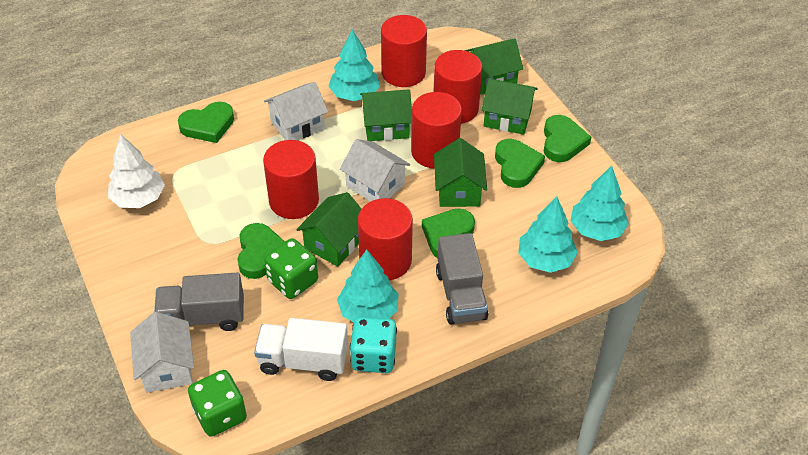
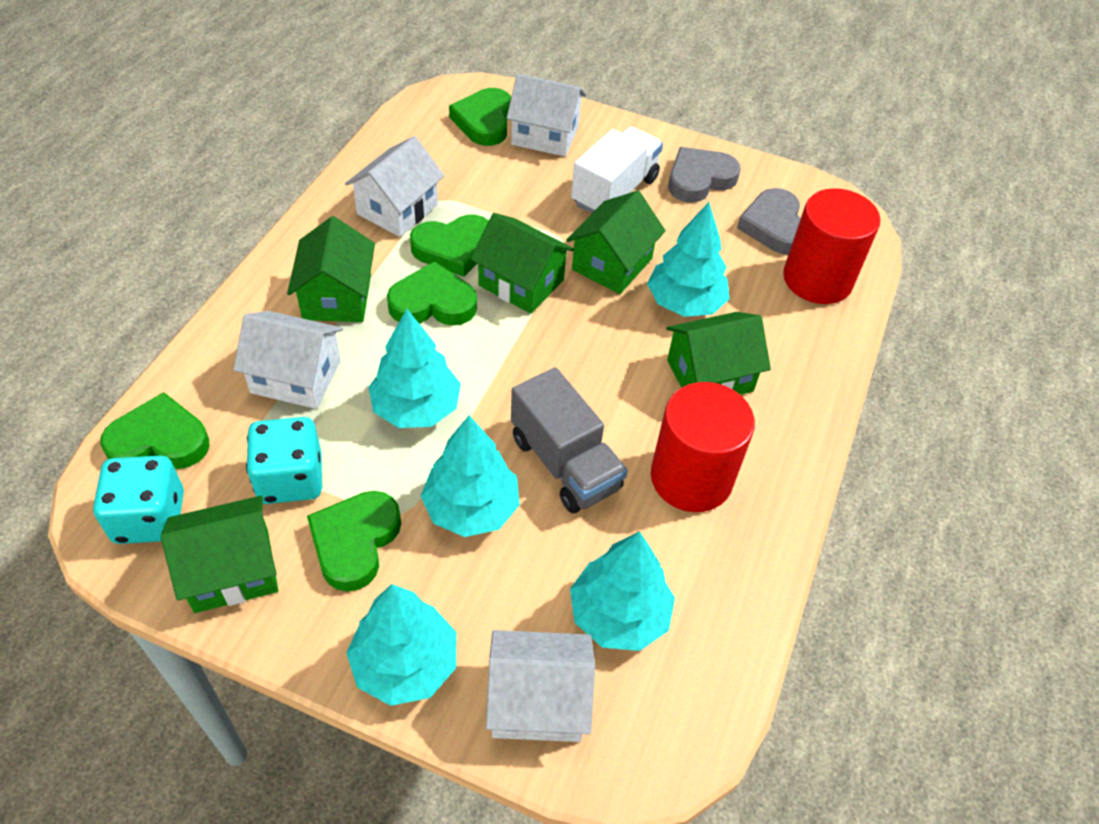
green dice: [188,370,247,436] [264,238,318,299] = 2 -> none = 0
grey heart: none = 0 -> [668,147,741,203] [737,188,801,255] = 2
grey truck: [154,272,244,331] [436,233,488,324] = 2 -> [511,367,628,513] = 1
red cylinder: [263,140,319,219] [358,198,413,280] [381,15,427,87] [411,92,462,168] [433,50,482,124] = 5 -> [651,382,755,512] [783,188,880,304] = 2
turquoise dice: [350,317,397,373] = 1 -> [93,456,184,544] [246,417,322,504] = 2
turquoise tree: [328,30,380,101] [337,249,399,322] [518,197,578,273] [571,166,629,241] = 4 -> [346,584,456,706] [368,309,461,428] [421,415,520,537] [570,531,675,651] [647,202,730,317] = 5
white house: [130,312,194,393] [264,82,328,140] [340,139,410,202] = 3 -> [233,311,343,409] [345,136,445,237] [486,630,595,742] [507,74,586,157] = 4
white tree: [108,134,165,208] = 1 -> none = 0

